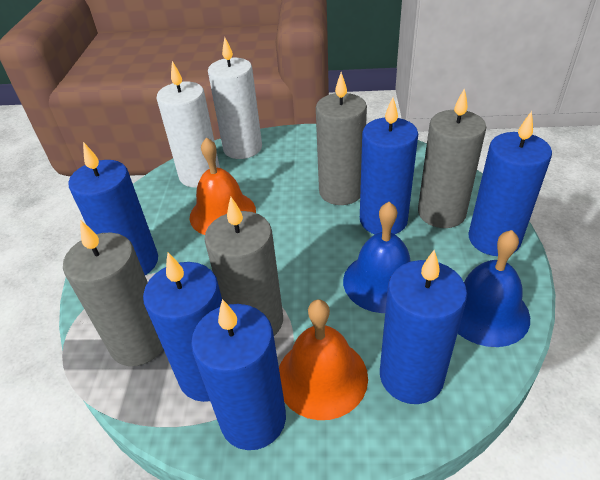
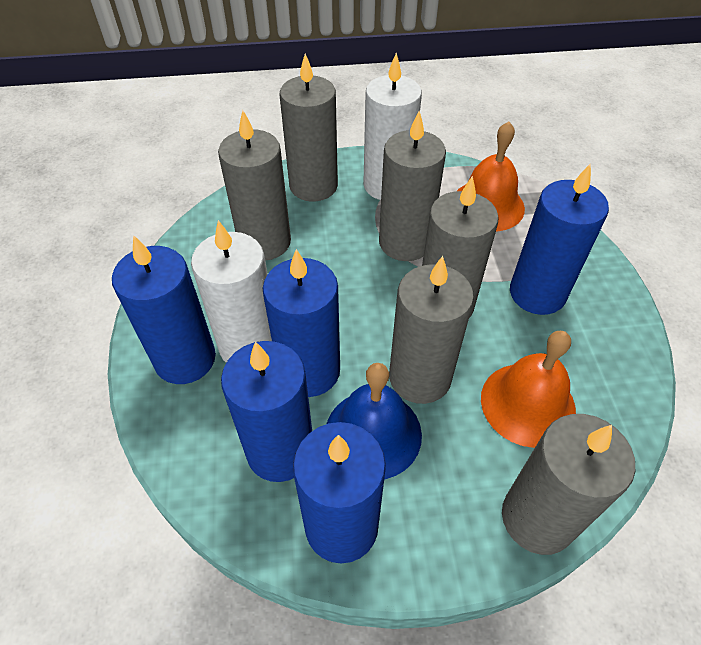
blue bell: [343,202,411,313] [458,230,530,347] = 2 -> [327,363,422,480] = 1
blue candle: [69,142,158,275] [143,253,222,402] [191,299,286,450] [360,97,418,234] [380,250,467,404] [468,111,552,256] = 6 -> [112,235,216,384] [221,341,312,482] [263,249,340,397] [293,422,386,563] [510,164,609,315] = 5
grey candle: [63,220,163,366] [204,197,283,336] [316,72,367,205] [418,88,486,228] = 4 -> [218,110,291,260] [280,54,338,201] [379,111,446,261] [389,256,474,404] [422,176,499,318] [502,414,635,555] = 6

